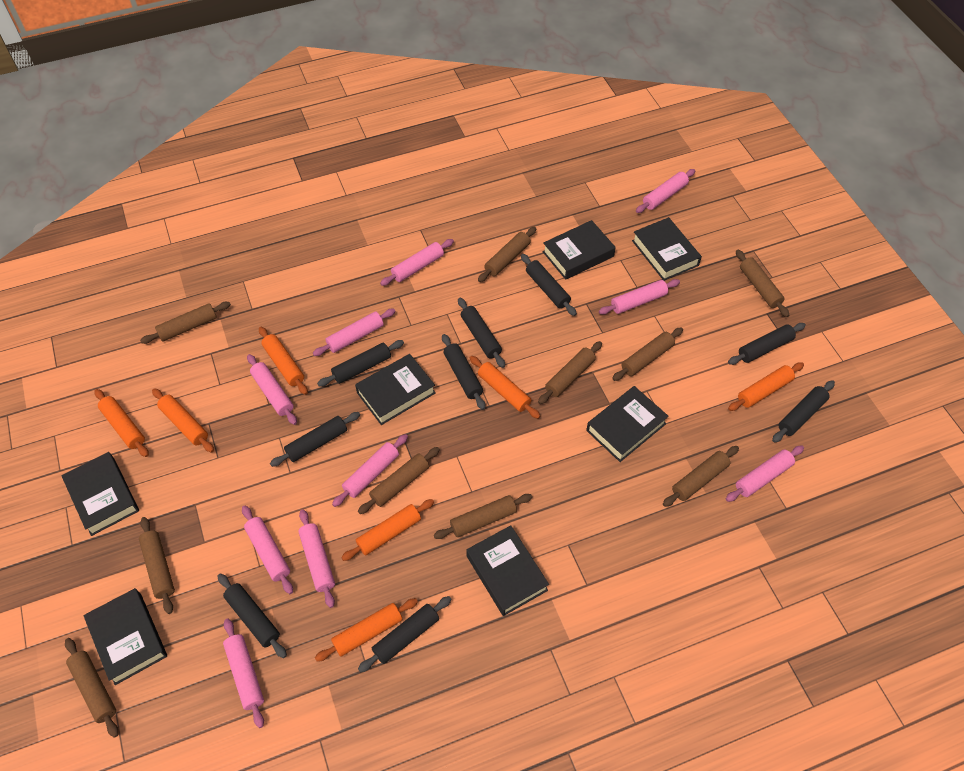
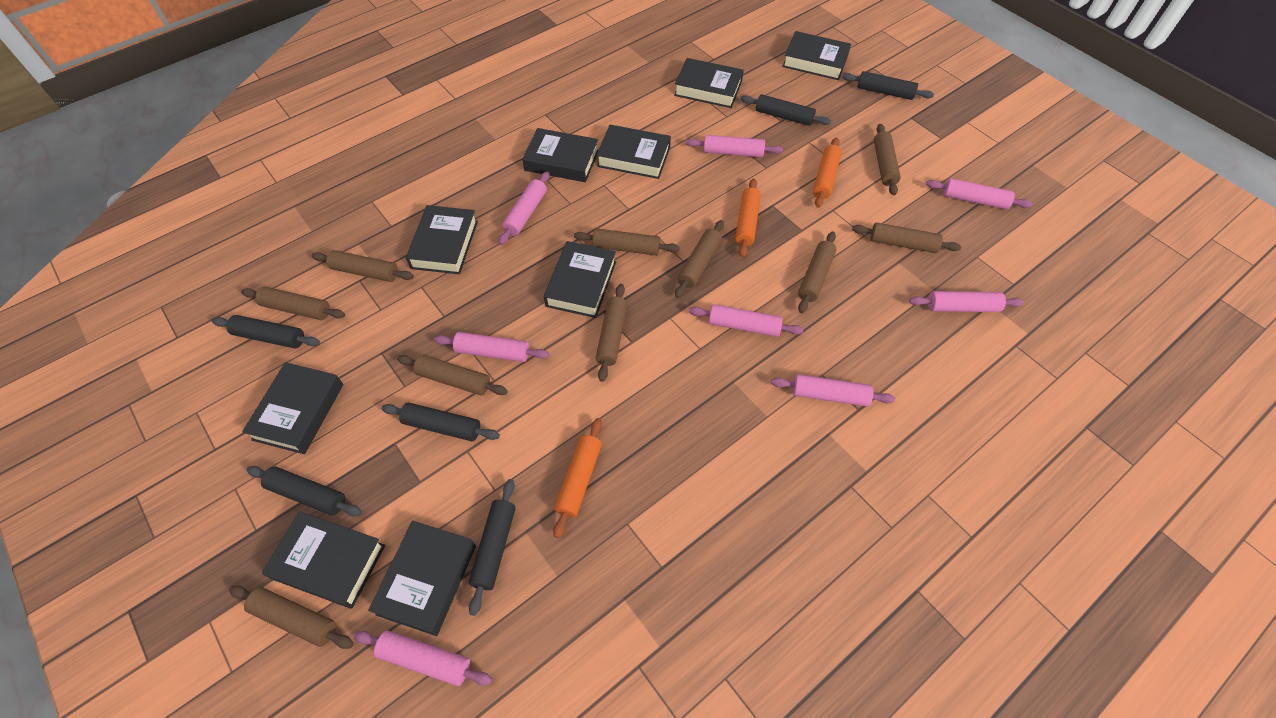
black book: [61,452,139,536] [83,588,167,685] [355,354,436,425] [466,525,549,616] [543,220,616,280] [586,386,669,462] [632,217,702,281] = 7 -> [242,362,343,454] [262,511,385,609] [368,521,476,636] [406,205,478,274] [522,128,598,182] [544,241,616,318] [596,125,671,179] [674,58,744,108] [782,31,851,80] = 9
black rolling pin: [218,574,287,658] [270,412,360,467] [317,340,404,387] [358,596,452,672] [442,334,485,410] [458,298,505,368] [521,254,577,316] [728,323,806,365] [772,380,835,443] = 9 -> [212,315,320,348] [246,466,362,517] [381,402,500,441] [469,479,516,616] [741,94,831,126] [842,71,934,100] = 6
orange rolling pin: [95,389,149,457] [152,388,214,453] [259,327,308,395] [315,598,418,662] [341,499,434,561] [470,356,540,419] [728,362,804,411] = 7 -> [553,418,602,538] [735,178,761,258] [813,138,842,208] = 3
pink rolling pin: [223,618,264,728] [242,506,293,594] [247,354,297,425] [298,509,335,608] [313,309,396,356] [332,434,408,507] [380,239,454,286] [599,279,680,315] [636,169,695,213] [726,445,804,502] = 10 -> [354,630,492,686] [434,332,549,362] [499,172,549,245] [686,135,783,157] [689,304,803,337] [771,374,895,407] [909,291,1024,312] [926,178,1032,210] = 8

